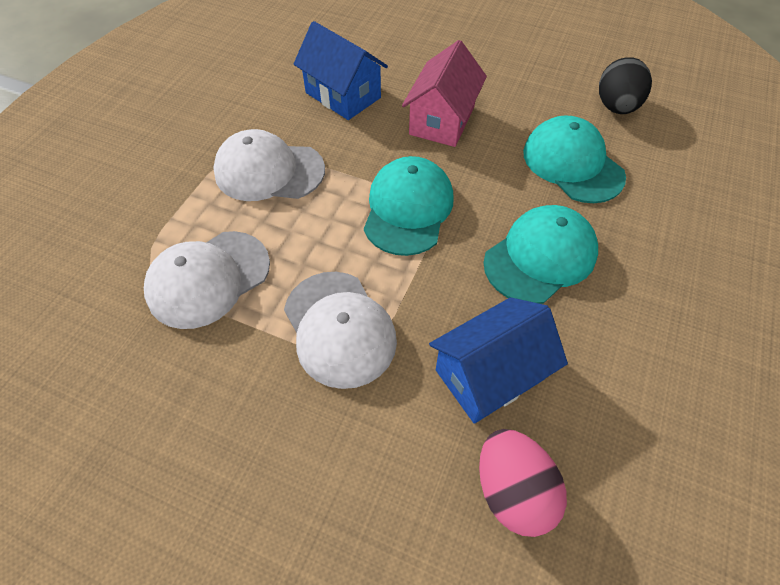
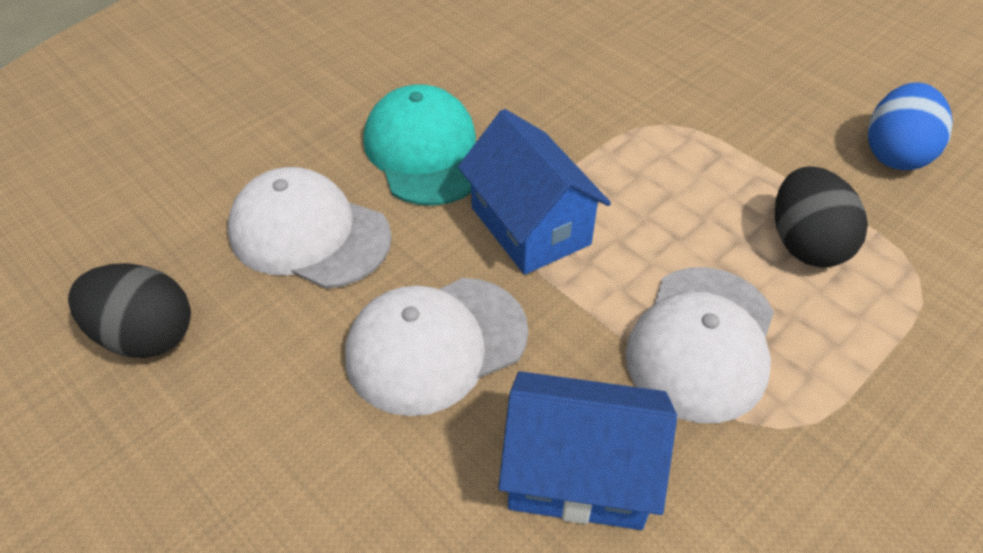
black egg: [599,57,652,114] = 1 -> [68,263,191,358] [775,166,868,268] = 2
blue egg: none = 0 -> [868,82,953,170] = 1
pink egg: [479,429,567,537] = 1 -> none = 0
pink house: [402,40,487,147] = 1 -> none = 0
turquoise cap: [364,156,454,256] [483,205,598,304] [523,116,626,203] = 3 -> [364,84,476,206] = 1

